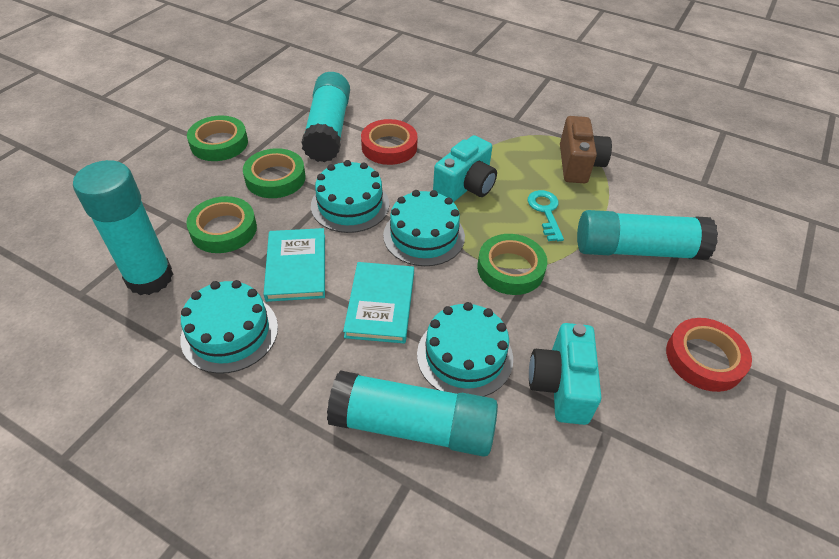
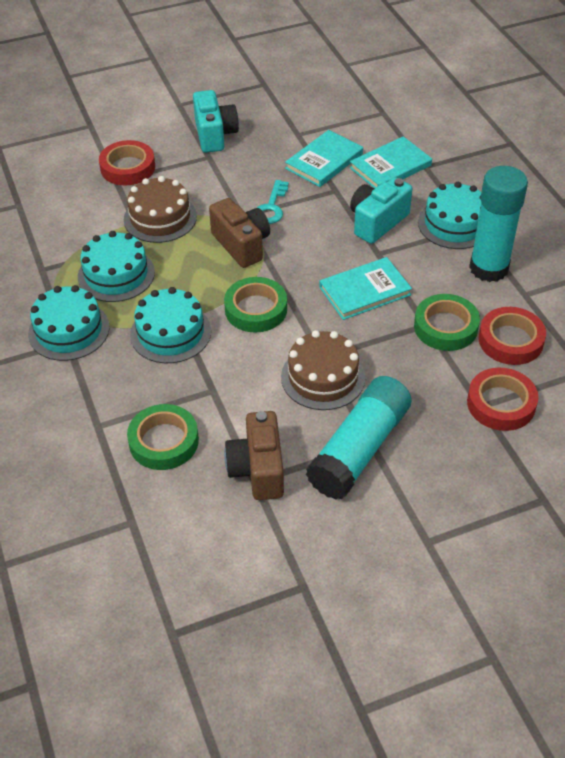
brown cake: none = 0 -> [124,176,197,243] [281,330,365,410] = 2
brown camera: [560,116,612,183] = 1 -> [209,198,270,268] [224,411,284,500] = 2
green tape: [186,196,257,253] [187,116,248,161] [243,148,306,198] [477,234,547,295] = 4 -> [127,404,199,470] [224,277,287,332] [414,294,480,351] = 3
red tape: [361,119,418,165] [666,318,752,392] = 2 -> [99,140,155,185] [467,368,538,431] [479,307,546,365] = 3
turquoise book: [263,228,325,302] [343,262,414,344] = 2 -> [285,130,363,187] [319,257,412,320] [350,136,432,188] = 3
turquoise glue stick: [73,160,173,295] [301,72,350,162] [327,370,498,457] [577,210,718,260] = 4 -> [306,376,412,500] [469,166,528,282] = 2

